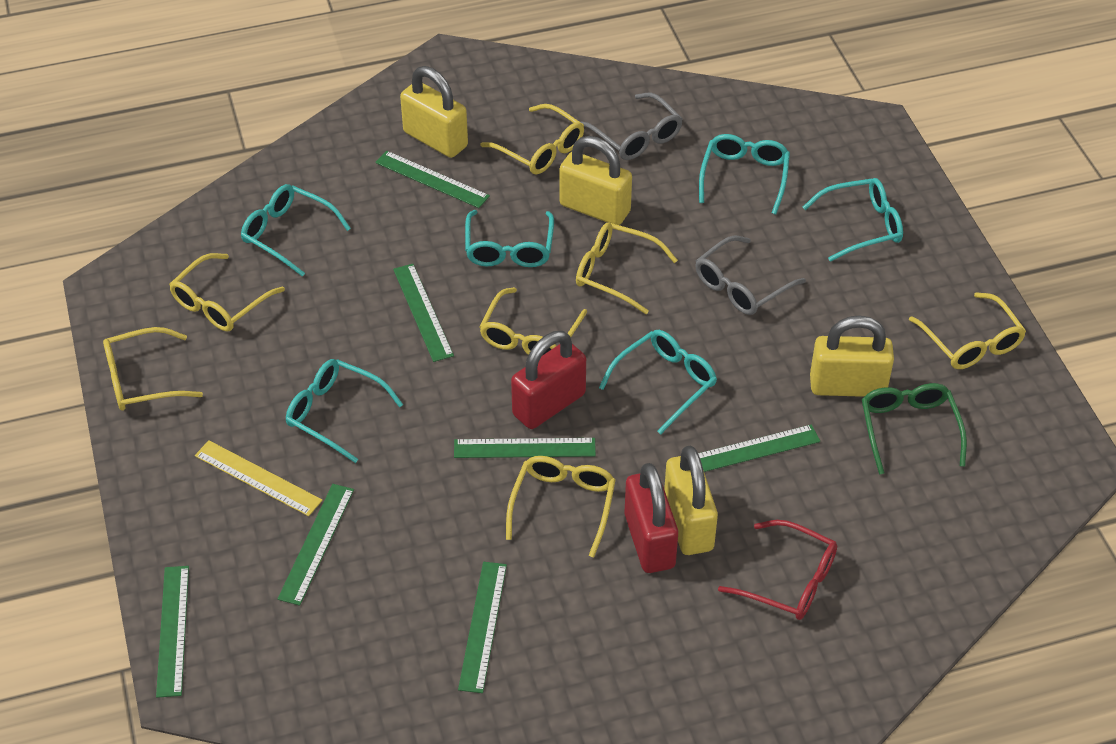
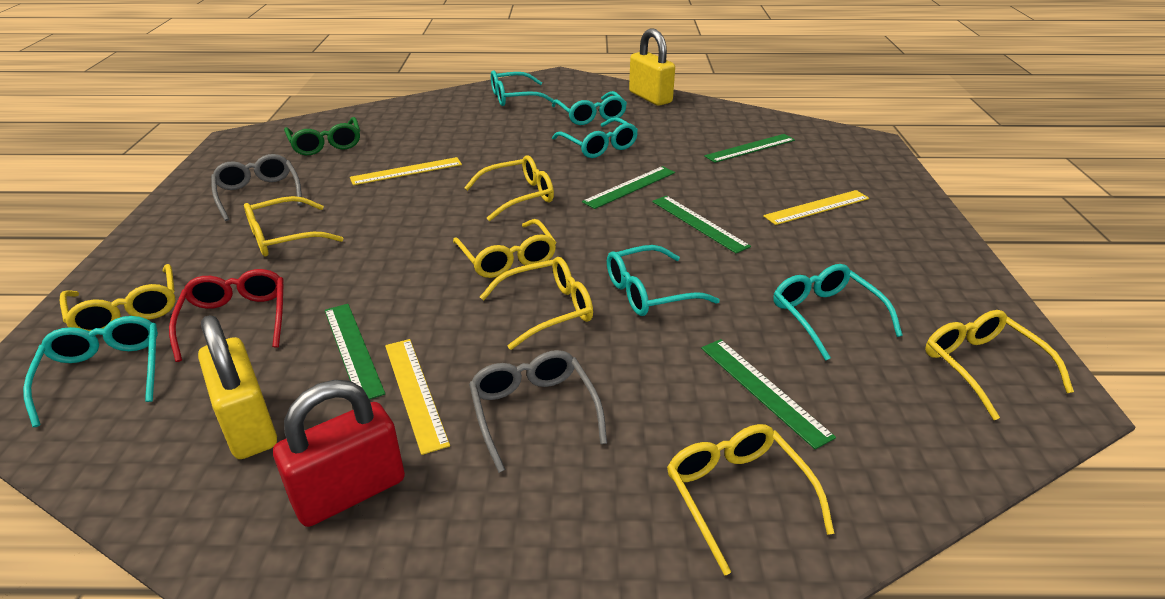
green ruler: [156,566,189,698] [278,484,354,606] [375,151,490,208] [393,264,454,362] [454,438,596,458] [458,562,507,693] [698,424,820,472] = 7 -> [325,304,385,399] [582,166,675,209] [652,196,751,253] [701,339,836,449] [704,134,795,163] = 5
red padlock: [511,331,586,429] [624,463,678,573] = 2 -> [273,380,405,527] = 1
yellow padlock: [400,66,468,158] [559,136,632,225] [664,445,718,555] [810,316,894,397] = 4 -> [198,315,277,459] [629,29,675,106] = 2
yellow ruler: [195,440,323,516] = 1 -> [350,157,462,185] [385,339,450,455] [763,190,869,225] = 3

